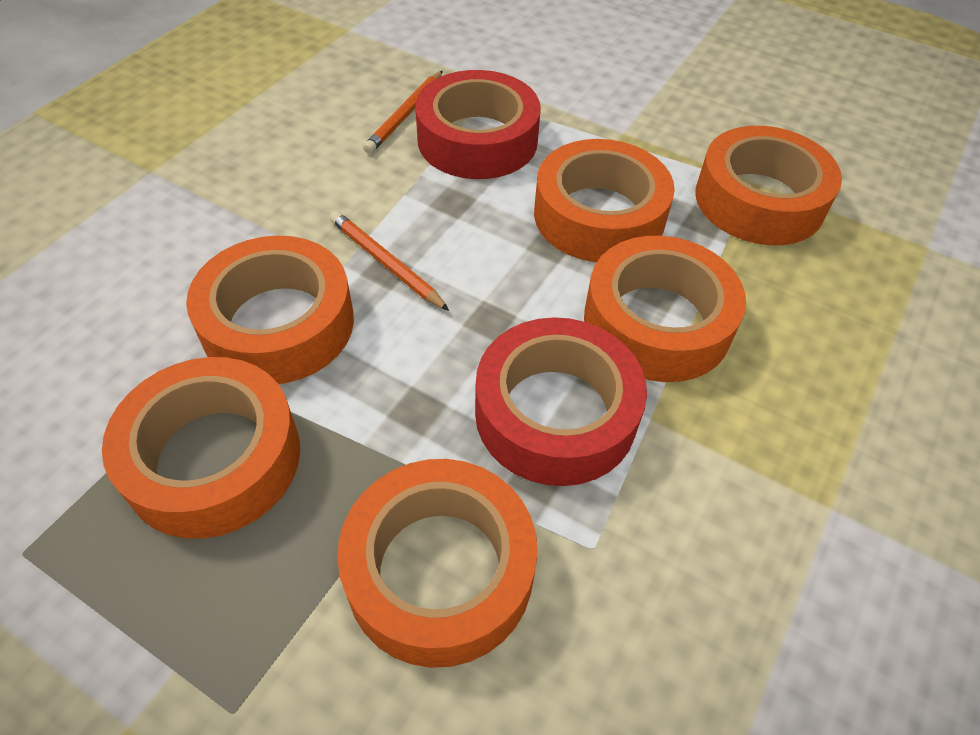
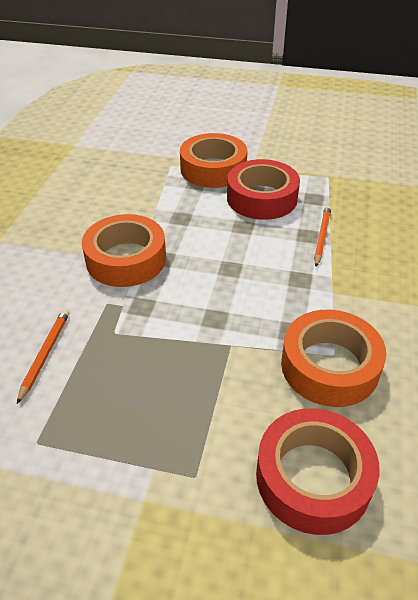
orange tape: [102,357,300,539] [186,235,354,384] [337,459,538,668] [534,139,675,262] [584,236,746,382] [695,126,842,245] = 6 -> [82,214,166,287] [180,133,247,188] [281,310,386,407] = 3

